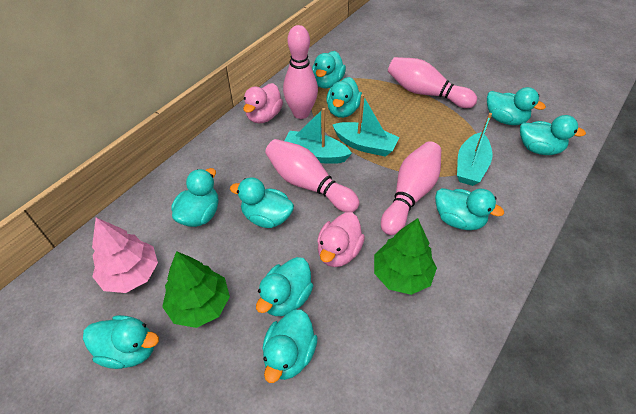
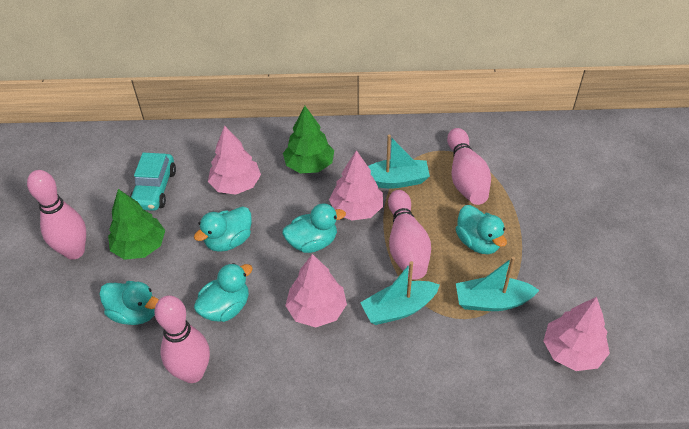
pink duck: [243,83,283,123] [317,212,365,267] = 2 -> none = 0
pink tree: [92,218,158,293] = 1 -> [208,126,261,195] [285,254,347,327] [329,150,383,221] [543,297,610,371] = 4
turquoise car: none = 0 -> [130,153,176,211] = 1
turquoise duck: [83,315,159,369] [171,168,218,227] [230,177,294,228] [256,257,313,316] [262,310,318,383] [312,51,346,89] [326,77,362,118] [435,188,504,230] [487,87,546,125] [520,115,586,155] = 10 -> [99,281,159,325] [194,206,252,252] [194,263,253,322] [282,203,346,253] [456,205,507,254] = 5

